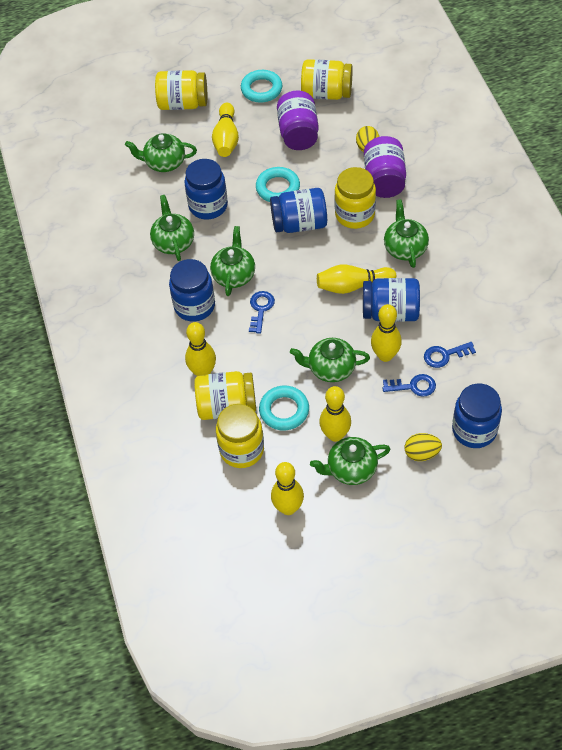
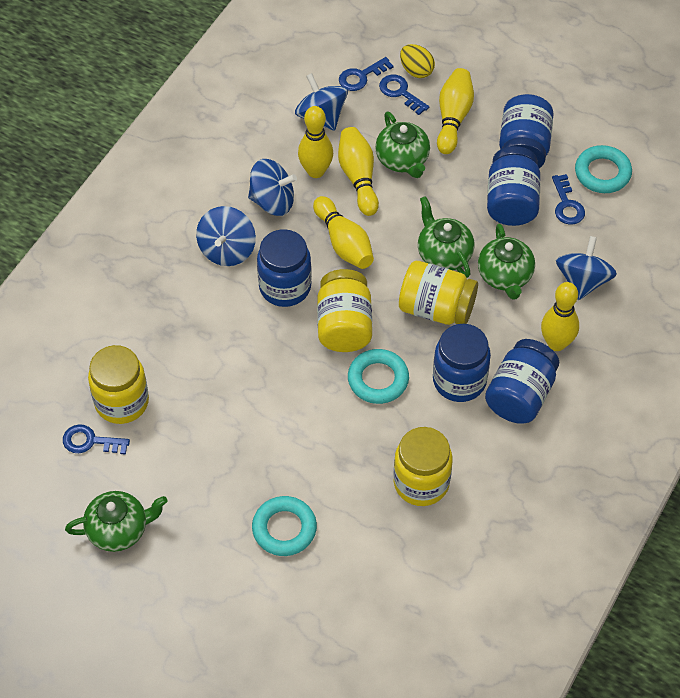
blue key: [249,291,275,334] [383,374,436,397] [424,342,476,368] = 3 -> [63,424,130,455] [339,57,394,91] [379,75,429,115] [552,174,585,225] = 4
blue spinning top: none = 0 -> [196,206,256,266] [248,159,297,216] [295,73,348,131] [556,236,617,300] = 4
green teapot: [125,133,197,172] [150,195,194,261] [210,226,255,296] [290,338,370,382] [310,437,390,485] [384,199,429,268] = 6 -> [65,491,167,552] [375,111,430,178] [418,196,474,278] [478,224,535,300] = 4
purple jar: [277,91,319,150] [364,136,406,198] = 2 -> none = 0
yellow bowling pin: [185,322,216,376] [212,103,239,157] [271,462,304,515] [317,265,396,294] [319,386,351,442] [371,304,402,362] = 6 -> [298,106,333,178] [313,196,374,269] [338,127,379,216] [437,68,474,154] [541,282,579,351] = 5
yellow egg: [356,126,379,152] [405,433,442,461] = 2 -> [400,44,435,78] = 1
yellow jar: [155,70,207,110] [194,371,256,420] [216,404,264,468] [301,59,353,100] [334,167,376,229] = 5 -> [88,345,149,424] [317,269,372,352] [393,427,453,506] [399,261,478,325] = 4

